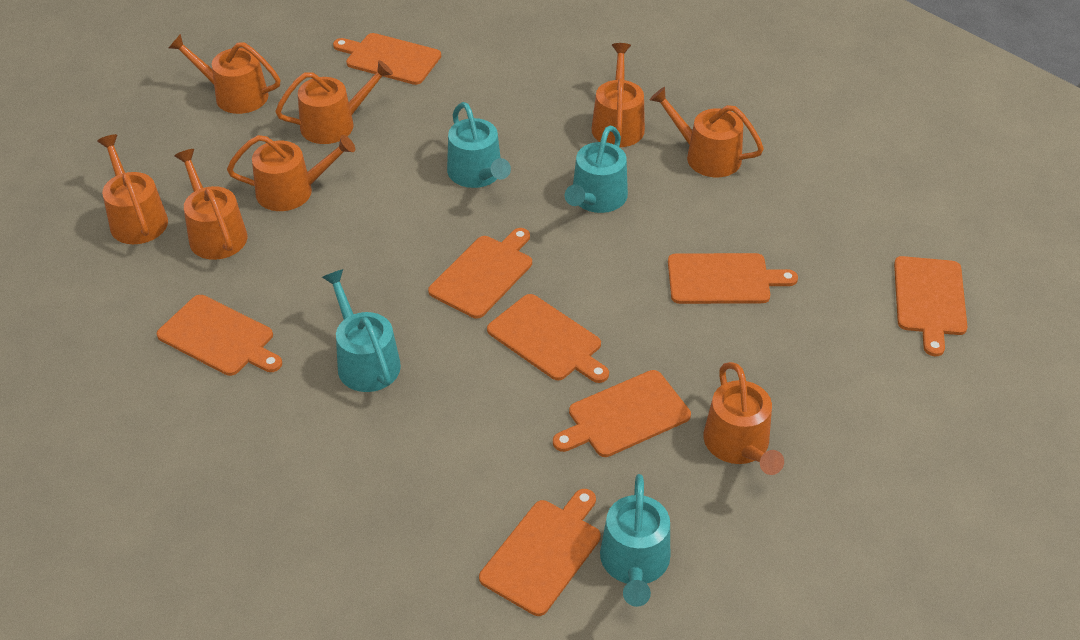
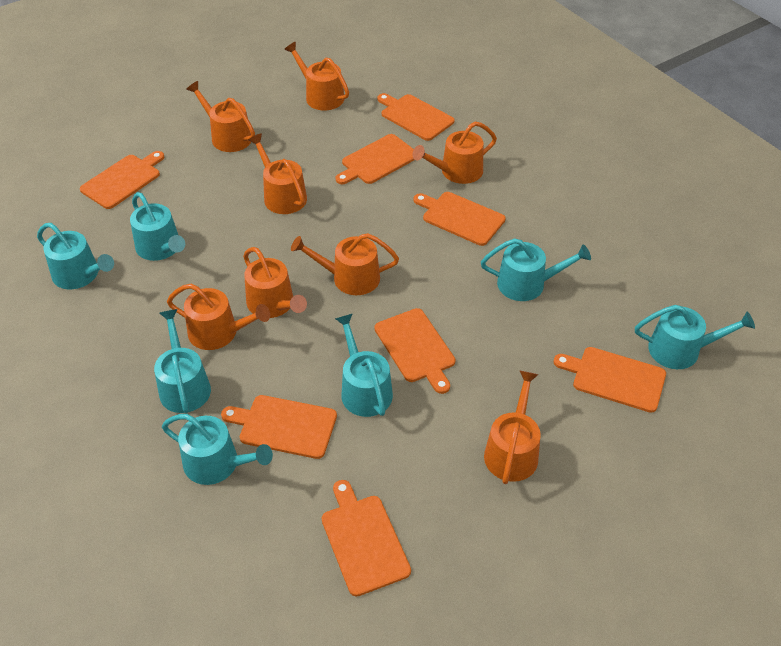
turquoise watering can: [322,269,401,392] [447,102,511,188] [565,125,628,213] [600,474,670,607] = 4 -> [37,223,114,289] [130,192,185,261] [154,309,211,413] [162,414,273,485] [335,314,393,417] [481,238,591,301] [635,305,755,369] = 7

